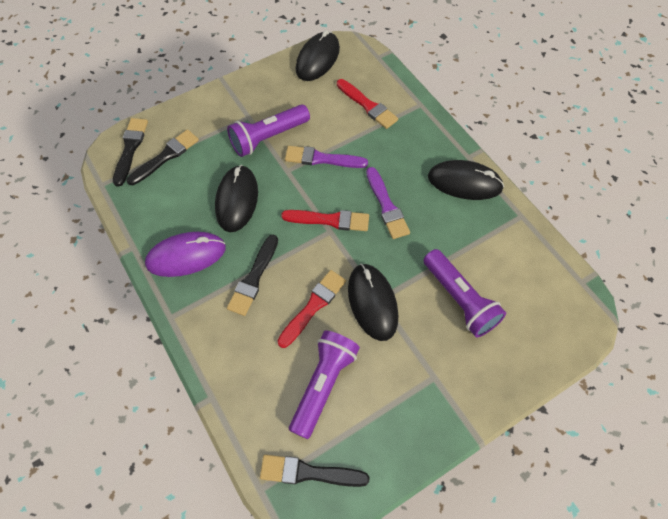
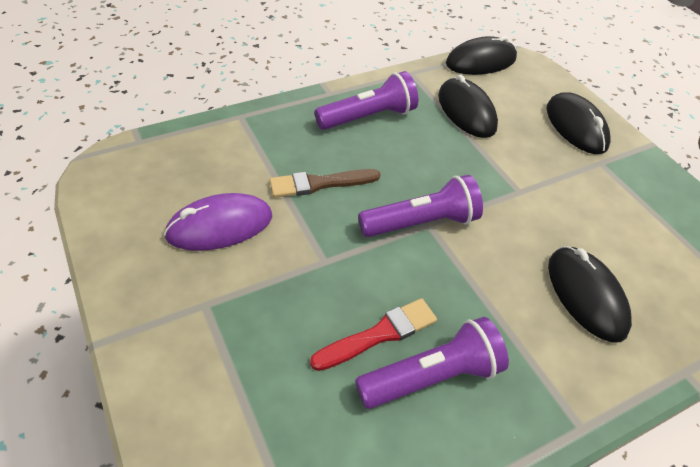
black brush: [113,118,148,187] [127,130,199,185] [227,235,278,316] [260,455,370,487] = 4 -> none = 0
brown brush: none = 0 -> [269,169,380,198] = 1
purple brush: [285,146,368,168] [366,167,410,239] = 2 -> none = 0
red brush: [277,270,346,348] [281,210,369,231] [337,79,398,129] = 3 -> [310,298,437,371] = 1

